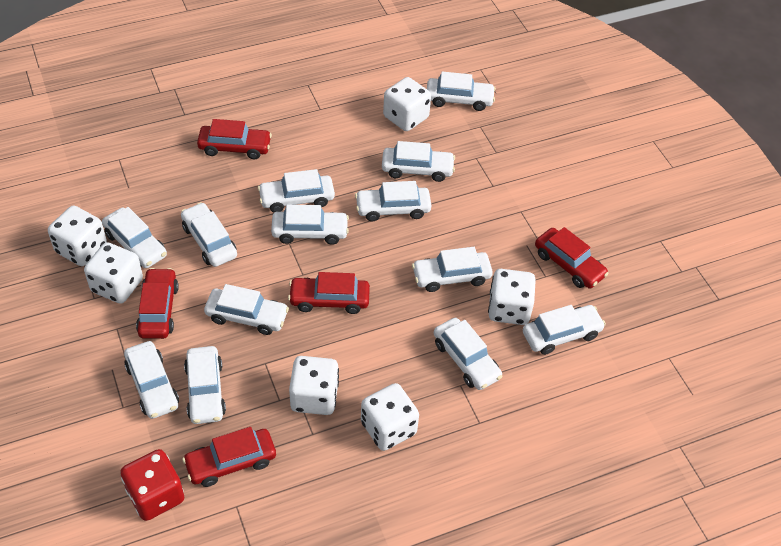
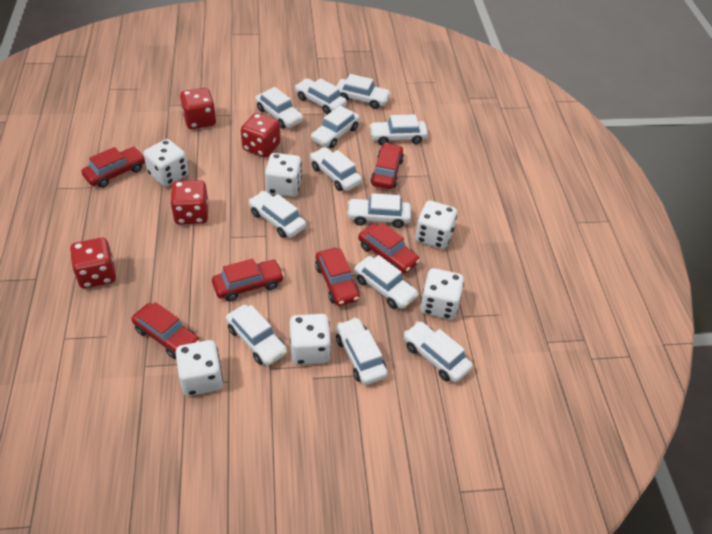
red car: [136,268,179,339] [182,427,276,487] [197,119,272,159] [288,272,370,314] [535,227,609,288] = 5 -> [81,147,145,188] [131,302,200,359] [212,259,284,301] [315,248,360,306] [358,223,420,274] [370,143,404,189] = 6
red dice: [120,449,184,521] = 1 -> [70,238,116,289] [170,180,208,225] [180,88,216,129] [241,113,280,158] = 4
white car: [102,207,167,268] [124,341,179,419] [181,202,237,267] [184,346,226,424] [204,284,289,335] [258,169,335,212] [271,205,349,245] [355,181,431,221] [382,141,455,182] [412,247,493,292] [427,72,496,111] [434,318,502,390] [523,305,606,355] = 13 -> [226,305,287,366] [248,191,306,238] [255,87,304,129] [295,78,347,115] [310,147,362,191] [311,106,360,148] [336,74,391,109] [336,317,388,385] [347,193,411,228] [354,255,419,309] [369,114,428,145] [404,321,473,382] = 12

